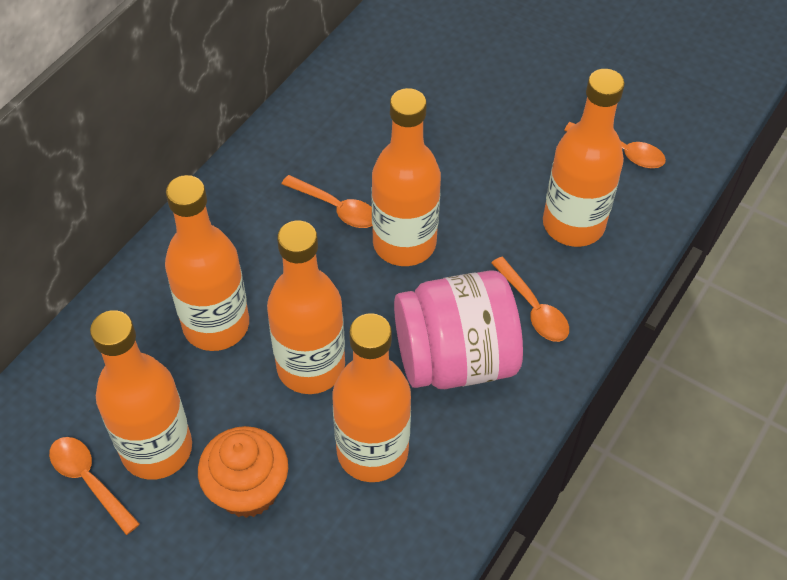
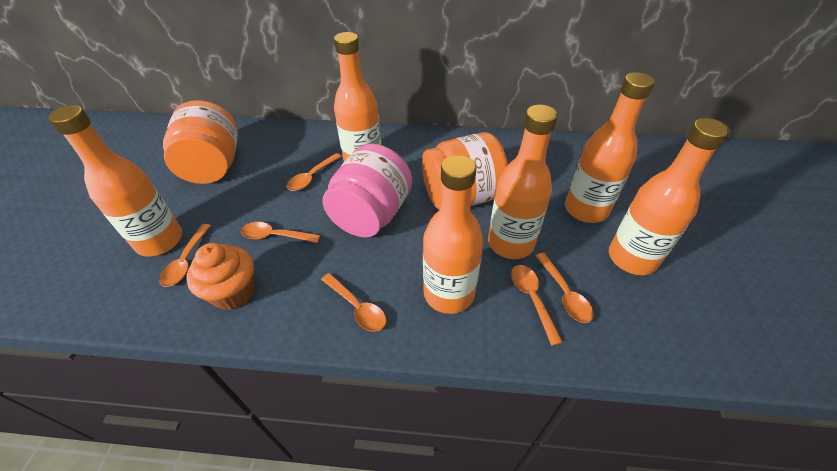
orange jar: none = 0 -> [163,100,238,184] [422,132,508,209] = 2
orange spoon: [49,437,140,535] [282,175,373,228] [491,257,569,342] [564,122,666,168] = 4 -> [159,224,211,287] [241,222,320,243] [287,153,342,191] [321,273,386,332] [511,265,563,346] [535,253,594,323] = 6

